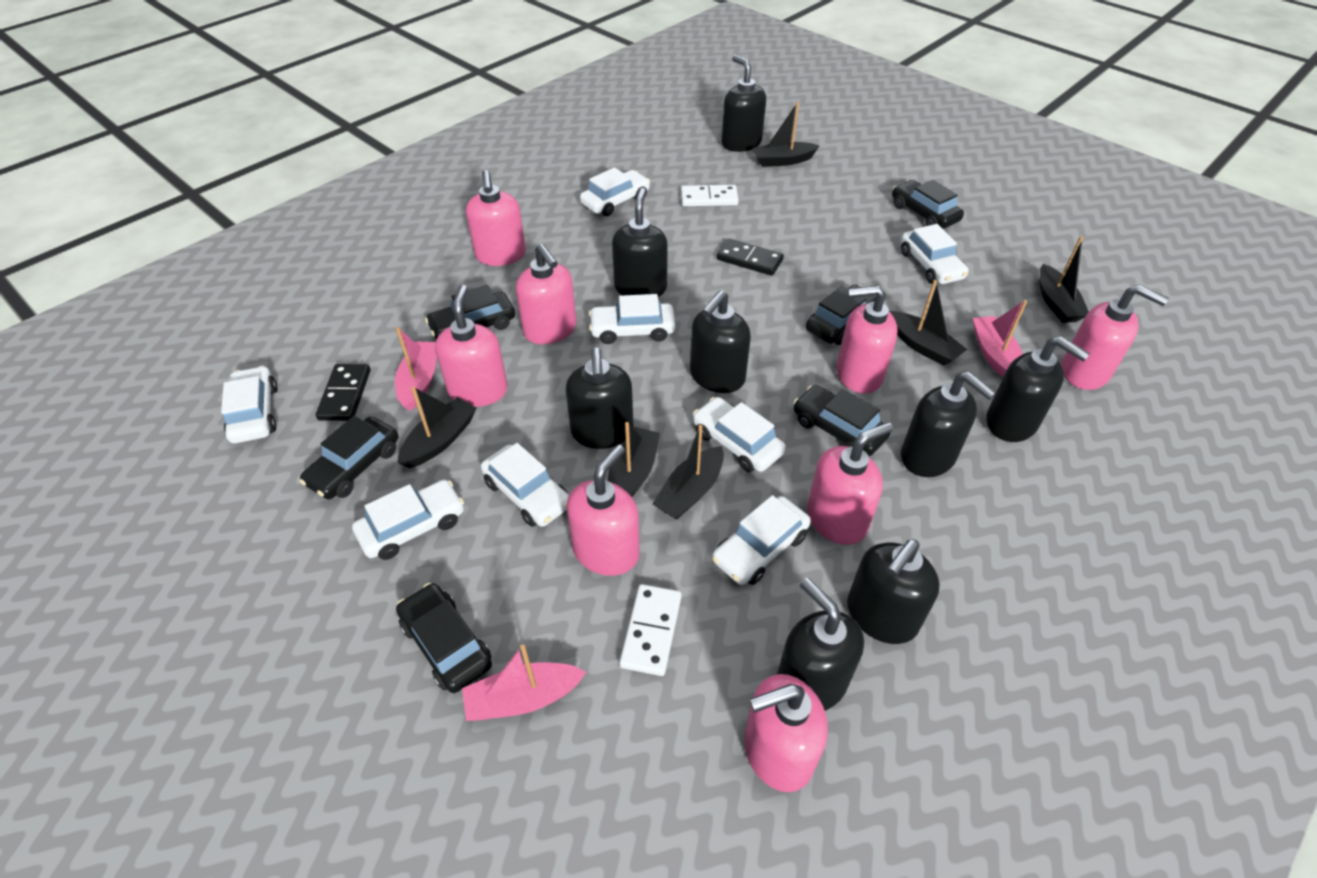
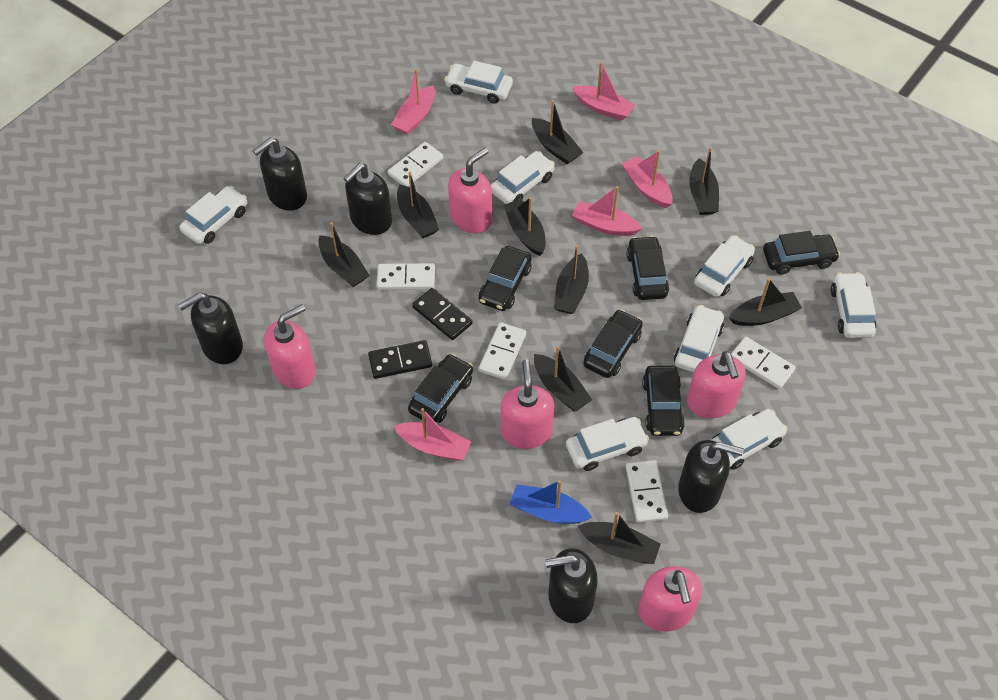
black boat: [397,386,477,468] [608,422,660,497] [652,425,724,520] [753,102,820,167] [889,280,967,366] [1040,236,1089,323] = 6 -> [318,222,369,287] [397,172,439,238] [503,197,546,256] [532,100,583,164] [534,346,592,412] [554,245,589,314] [578,512,661,564] [689,147,719,215] [729,278,802,326] = 9
black soap dispenser: [565,348,633,449] [612,188,668,297] [690,291,751,393] [721,55,766,152] [777,578,864,711] [847,539,940,644] [901,372,996,477] [986,336,1090,442] = 8 -> [178,292,243,364] [253,137,307,211] [343,163,392,235] [545,548,598,623] [678,440,744,513] = 5
blue boat: none = 0 -> [510,480,592,524] = 1
pink boat: [395,327,437,411] [462,644,586,721] [973,300,1027,378] = 3 -> [391,69,435,135] [394,408,471,461] [572,62,635,120] [572,186,643,236] [622,151,673,208] = 5
pink soap dispenser: [435,285,507,407] [466,170,526,266] [516,244,577,344] [567,445,640,576] [744,674,828,792] [807,422,893,545] [836,285,898,394] [1062,284,1169,390] = 8 -> [264,304,316,389] [448,148,492,234] [500,359,554,449] [638,566,702,632] [687,351,746,418] = 5
white domino: [619,584,682,676] [681,185,739,206] = 2 -> [377,263,435,290] [388,142,443,187] [479,322,526,380] [626,460,668,523] [731,337,796,389] = 5

